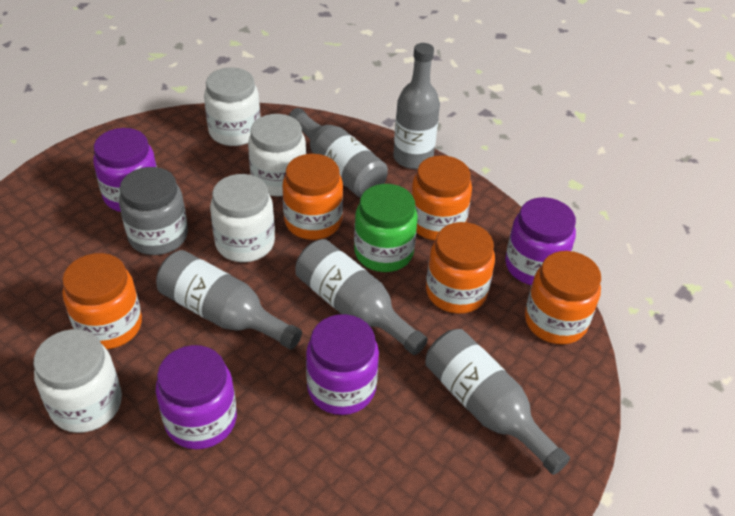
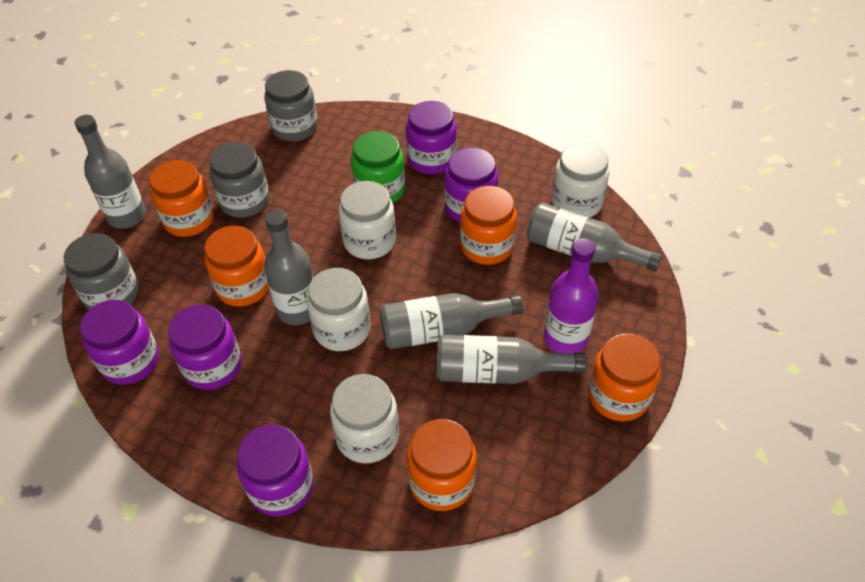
grey jar: [119,167,188,255] = 1 -> [64,233,139,309] [209,142,270,218] [264,70,318,142] = 3
purple bottle: none = 0 -> [544,239,599,354] = 1
purple jar: [93,128,157,212] [156,345,237,449] [306,314,379,415] [505,197,576,285] = 4 -> [80,300,159,385] [168,304,242,390] [237,424,314,516] [406,101,457,174] [444,148,498,223] = 5

